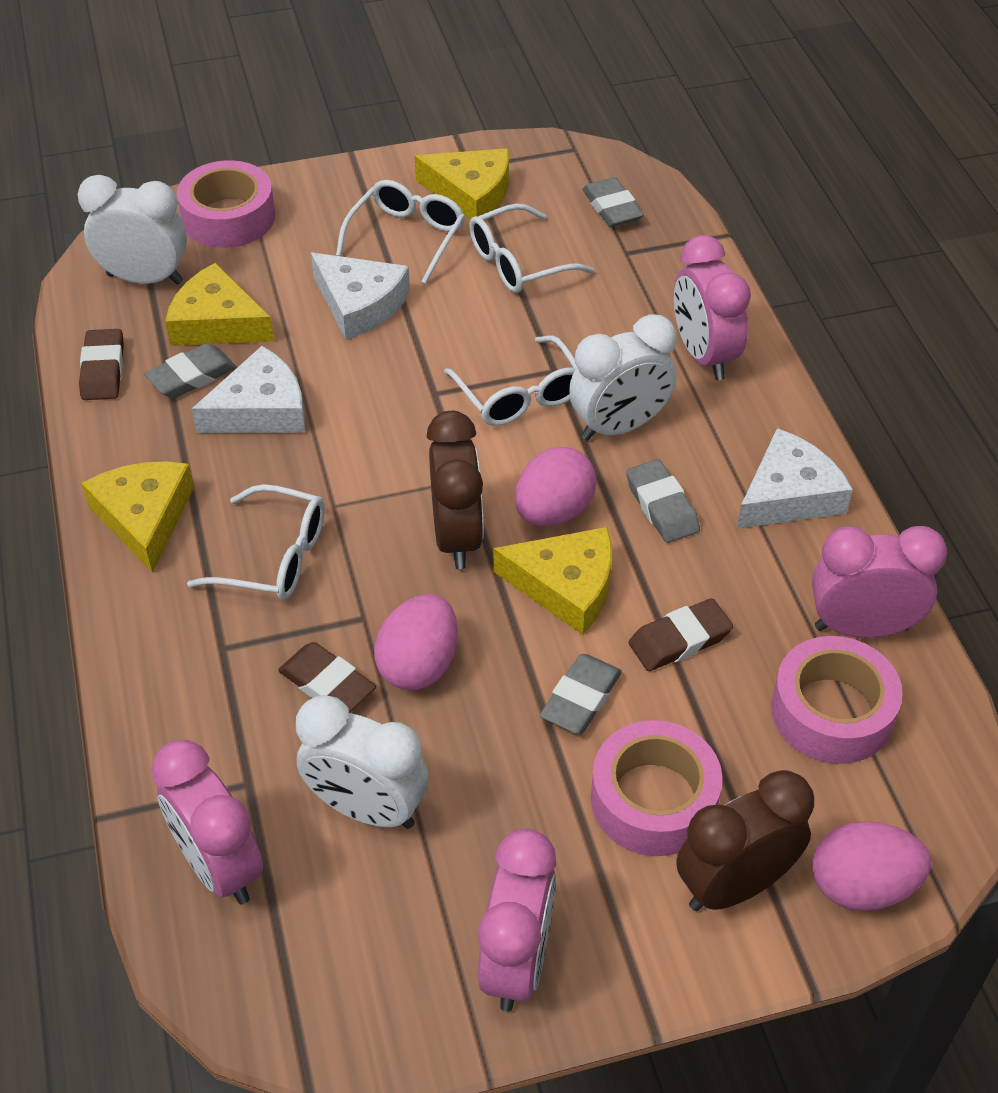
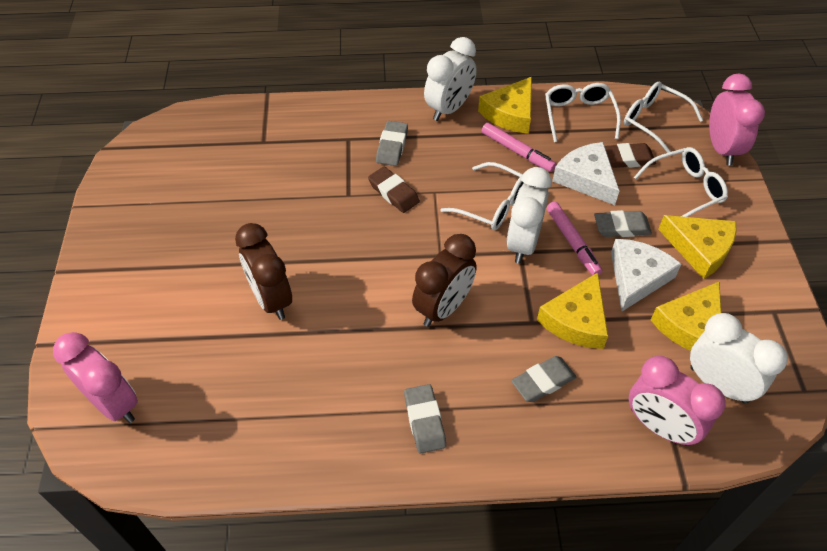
brown eraser: [79,329,124,400] [278,642,376,713] [629,598,733,671] = 3 -> [368,166,420,213] [605,143,656,168] = 2
pink clock: [151,740,263,905] [478,829,556,1012] [674,235,751,380] [812,526,947,638] = 4 -> [53,332,138,423] [629,356,726,446] [709,74,765,166] = 3
pink egg: [374,594,458,691] [515,447,597,526] [813,821,931,911] = 3 -> none = 0
pink marker: none = 0 -> [482,123,556,172] [547,201,603,275] = 2
pink tape: [177,160,275,248] [591,720,723,856] [771,636,903,764] = 3 -> none = 0
white cheese: [192,346,305,433] [311,253,410,340] [737,428,853,529] = 3 -> [552,142,619,205] [611,239,681,311] = 2

